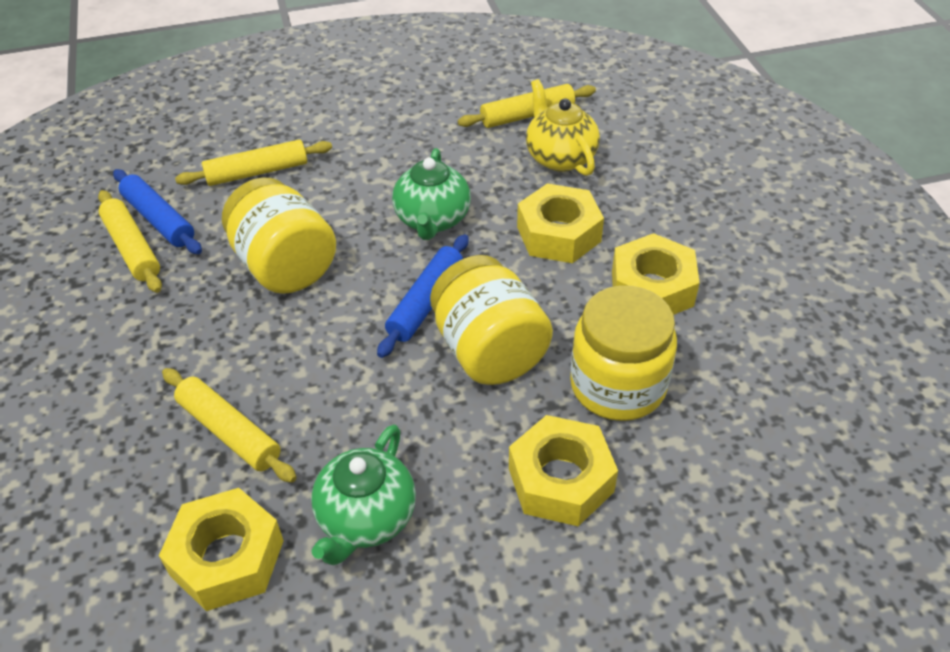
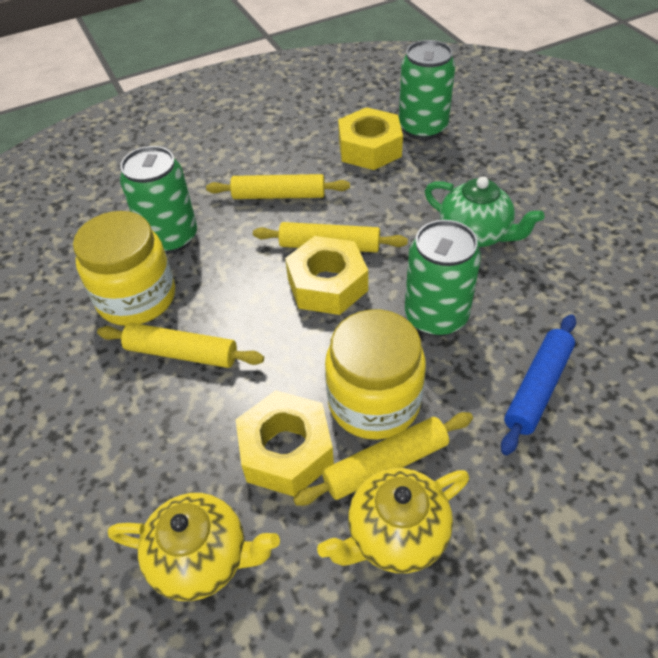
blue rolling pin: [113,169,202,254] [377,234,468,358] = 2 -> [501,314,576,455] = 1
green can: none = 0 -> [120,146,197,254] [399,40,455,140] [405,220,481,336] = 3
green teapot: [311,424,416,566] [392,148,471,240] = 2 -> [425,176,545,247] = 1
yellow jar: [222,177,336,294] [430,255,553,385] [570,286,677,421] = 3 -> [73,211,175,326] [325,309,426,440] = 2
yellow nut: [159,488,284,611] [509,415,618,526] [517,183,604,263] [612,233,700,315] = 4 -> [236,390,334,497] [285,236,368,315] [338,107,403,170] = 3
yellow teapot: [526,79,600,176] = 1 -> [108,493,280,601] [317,468,469,573] = 2

